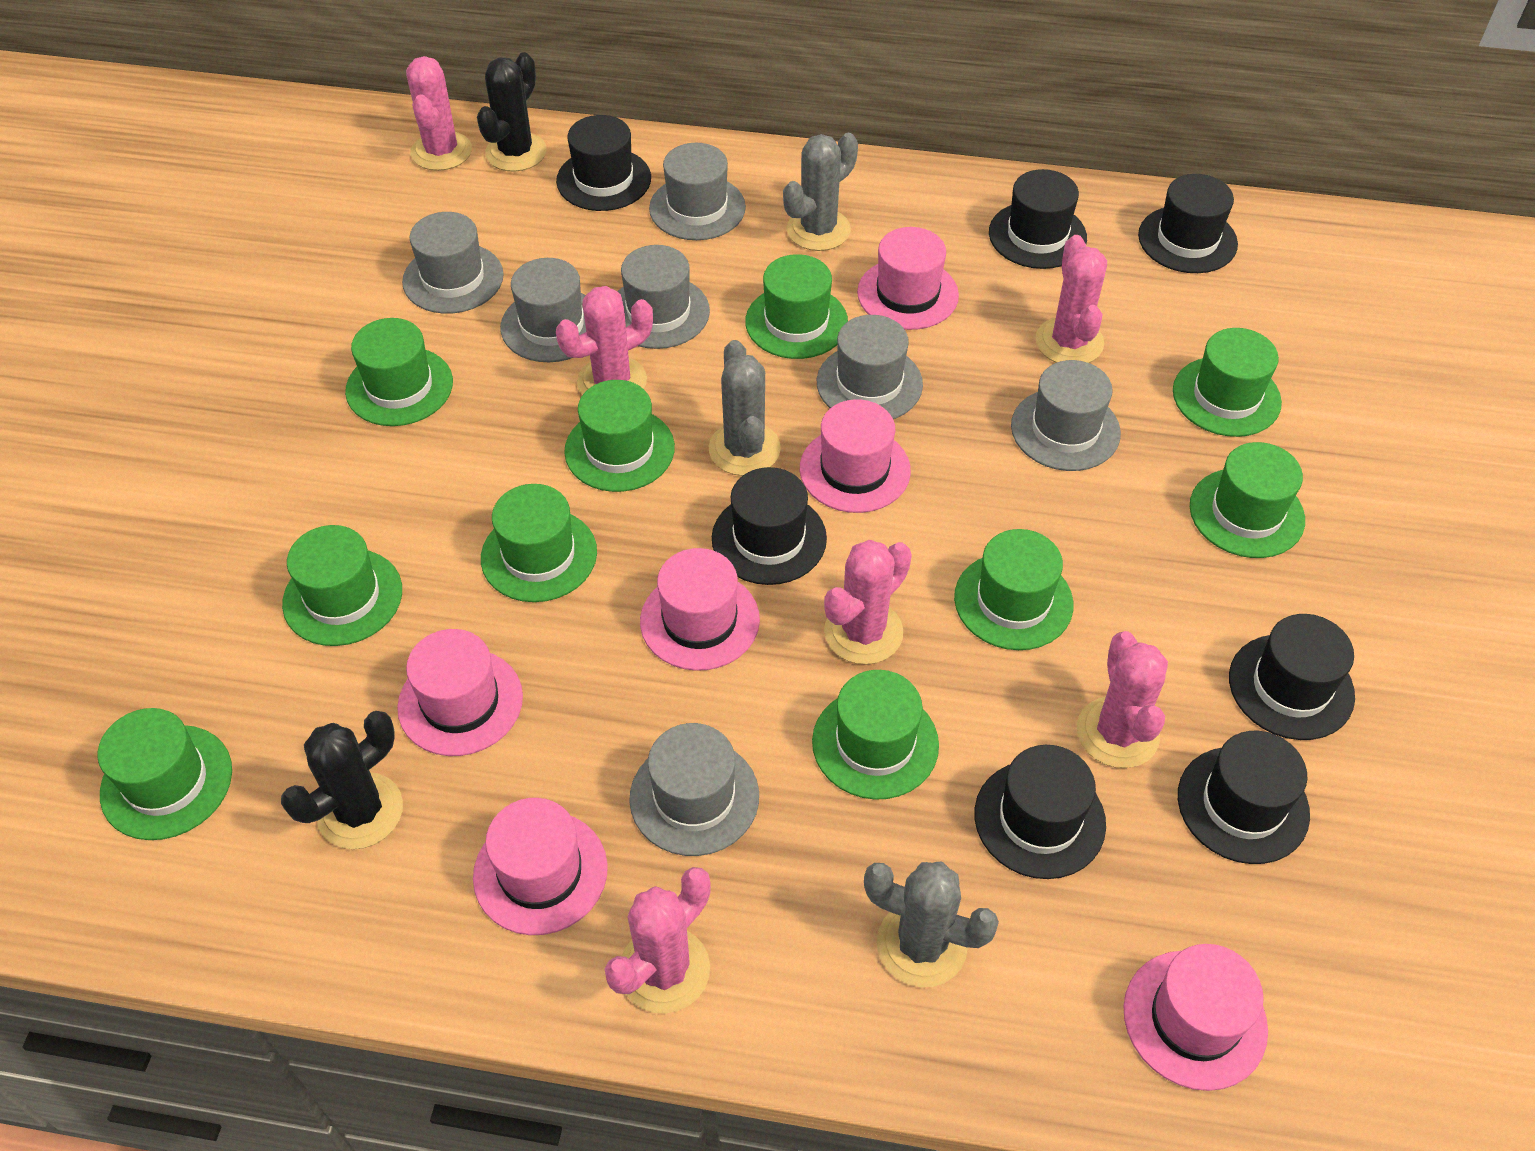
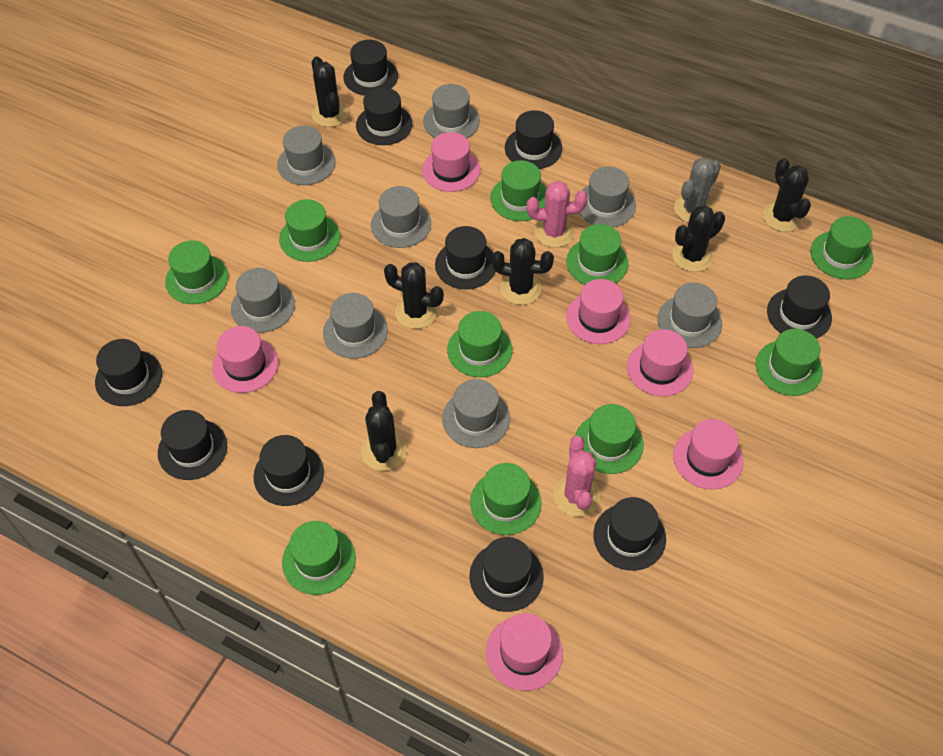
black cactus: [281,711,403,849] [477,52,547,172] = 2 -> [312,56,348,127] [361,391,407,471] [384,262,444,329] [491,238,554,305] [672,205,725,272] [763,158,811,232] = 6
black hat: [556,115,651,211] [712,467,827,585] [975,745,1106,879] [989,169,1087,269] [1138,174,1238,273] [1178,731,1310,864] [1229,614,1355,740] = 7 -> [95,339,162,406] [158,410,227,480] [253,435,324,506] [343,40,398,95] [356,87,413,145] [435,226,496,289] [470,537,544,612] [505,110,562,169] [593,497,666,571] [767,275,832,339] = 10
grey cactus: [709,340,781,476] [783,133,858,251] [864,862,999,987] = 3 -> [674,157,721,223] = 1
grey hat: [402,212,504,314] [500,258,586,362] [617,245,710,349] [629,723,759,856] [649,143,746,240] [817,315,923,419] [1011,360,1121,471] = 7 -> [231,268,295,333] [277,126,336,185] [323,293,388,359] [371,186,431,248] [423,84,480,138] [442,379,510,448] [579,166,636,227] [657,283,722,348] = 8
pink cactus: [406,56,472,171] [556,286,653,395] [605,867,711,1014] [824,540,912,665] [1035,235,1107,363] [1077,631,1168,768] = 6 -> [527,181,588,248] [554,436,600,517] = 2

